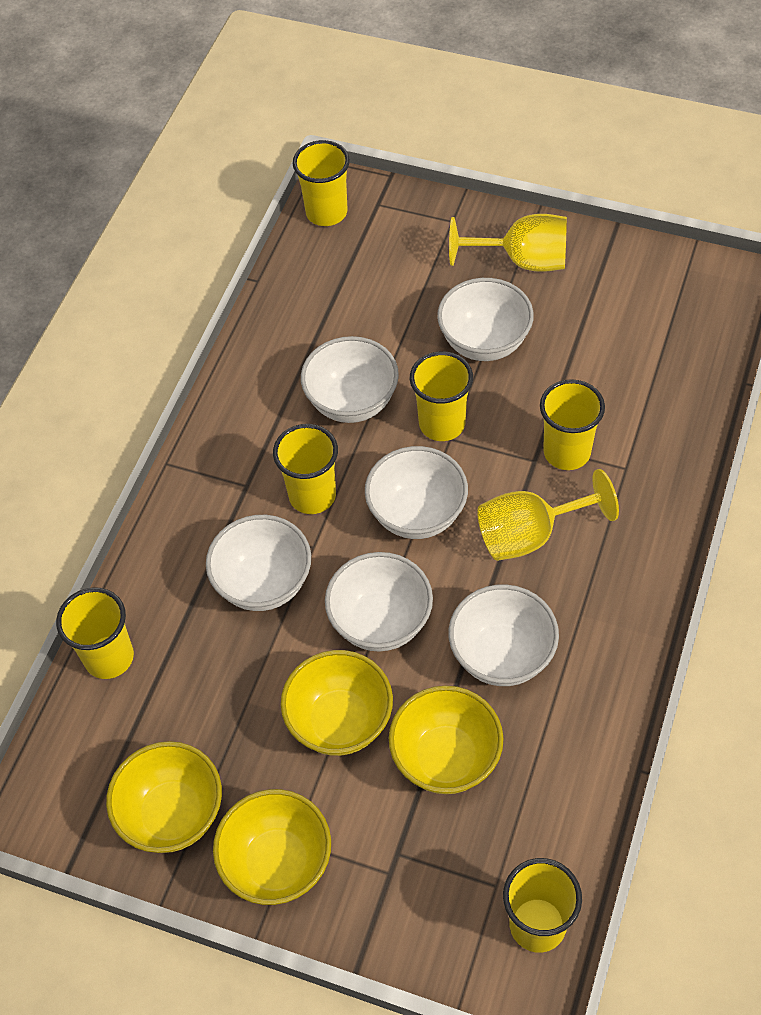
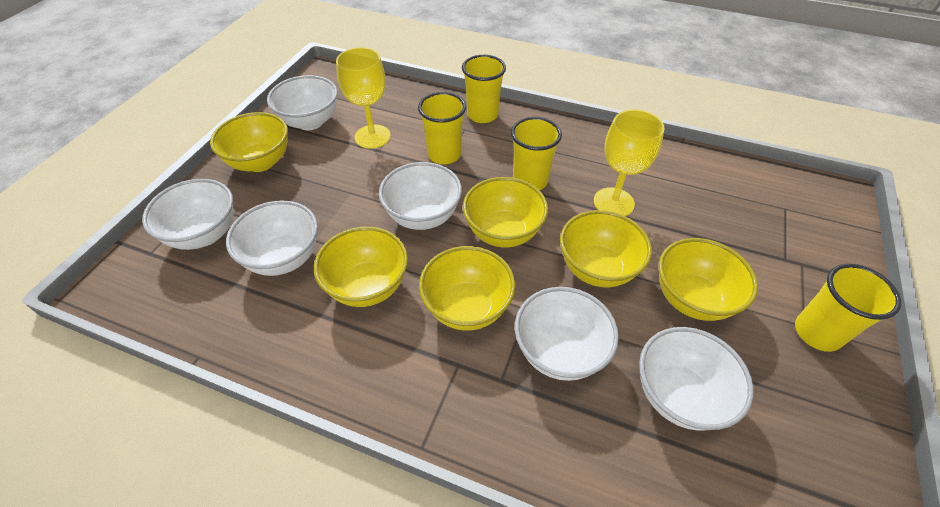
yellow bowl: [106,741,222,853] [213,789,331,905] [281,650,393,756] [389,686,504,794] = 4 -> [210,112,288,172] [314,227,408,307] [419,246,515,331] [463,177,548,247] [560,210,652,288] [659,238,758,321] = 6
yellow cup: [56,587,134,679] [273,424,338,514] [292,140,350,226] [410,351,473,441] [503,858,582,953] [540,379,605,470] = 6 -> [418,92,466,164] [462,55,506,123] [511,117,562,190] [795,264,901,352] = 4

